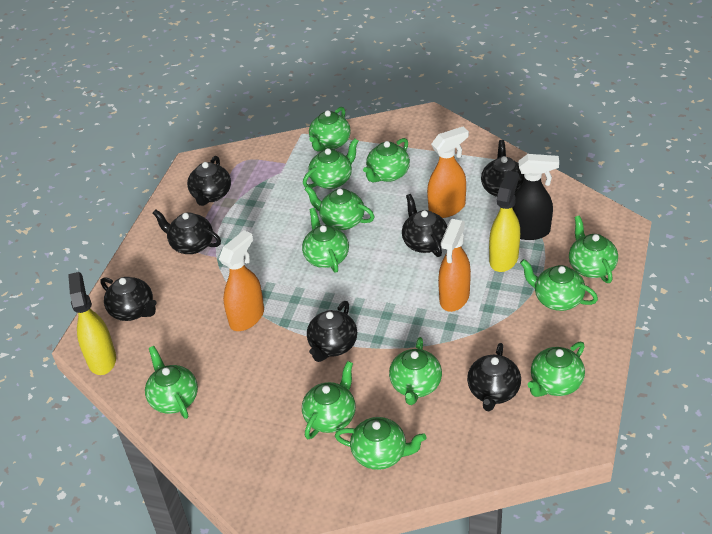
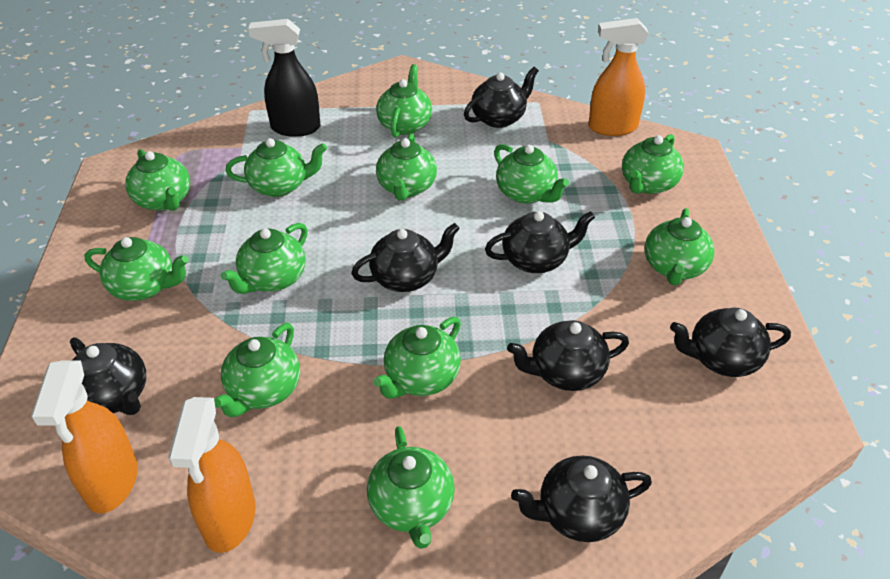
yellow spray bottle: [68,272,116,375] [489,171,520,272] = 2 -> none = 0

